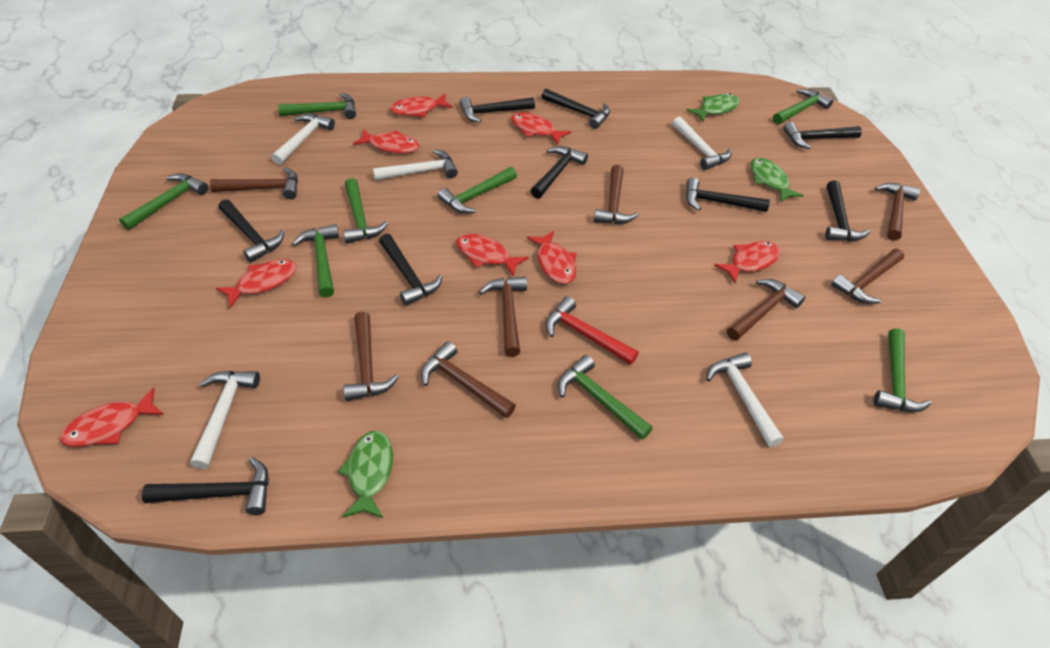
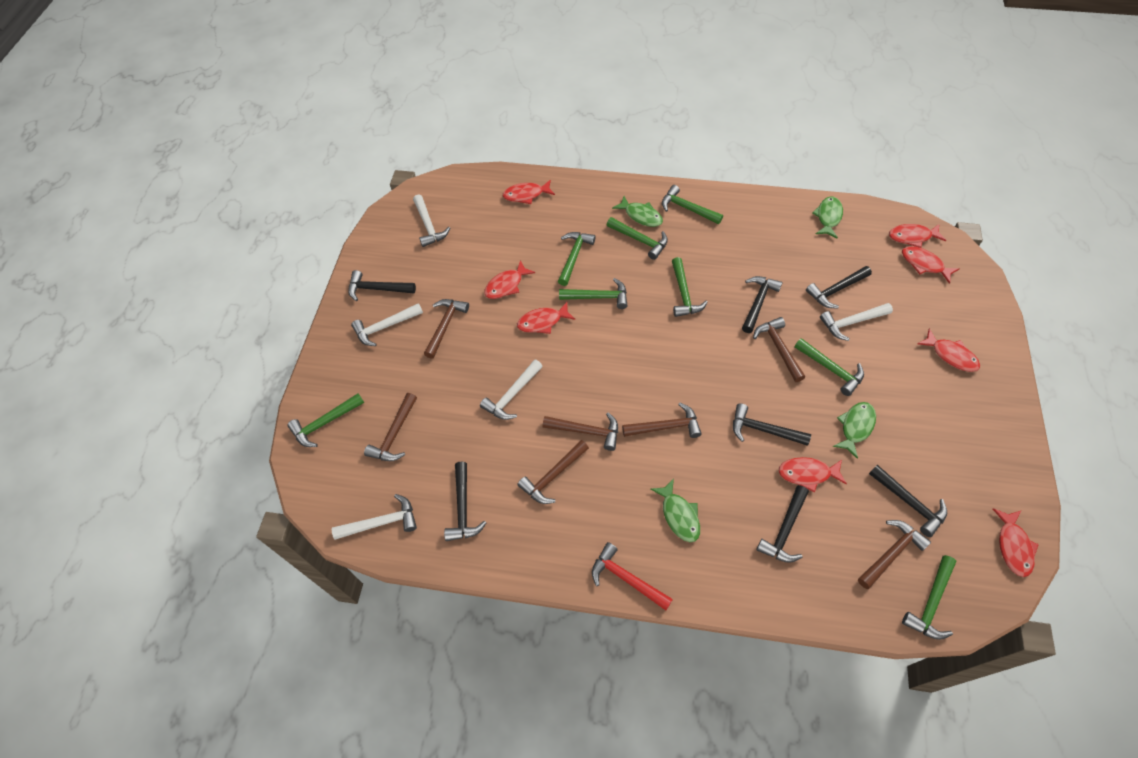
black hammer: [142,457,269,515] [219,199,284,263] [379,234,442,306] [459,97,535,123] [531,146,588,199] [541,89,610,129] [686,177,770,212] [783,122,862,149] [825,180,870,241] = 9 -> [348,270,416,301] [444,462,486,541] [733,403,811,446] [742,276,782,333] [756,485,809,563] [806,266,872,308] [869,465,947,537] = 7
brown hammer: [210,167,298,199] [344,311,399,401] [421,341,516,418] [479,276,527,357] [594,165,638,224] [727,279,805,341] [831,249,904,304] [875,183,920,241] = 8 -> [364,393,417,461] [424,299,469,359] [517,440,589,504] [543,413,618,451] [622,403,702,438] [753,317,805,382] [858,520,931,589] = 7
green fish: [338,430,393,518] [686,93,740,122] [751,158,804,203] = 3 -> [612,196,663,227] [651,478,700,542] [812,197,843,239] [833,402,876,459] = 4

